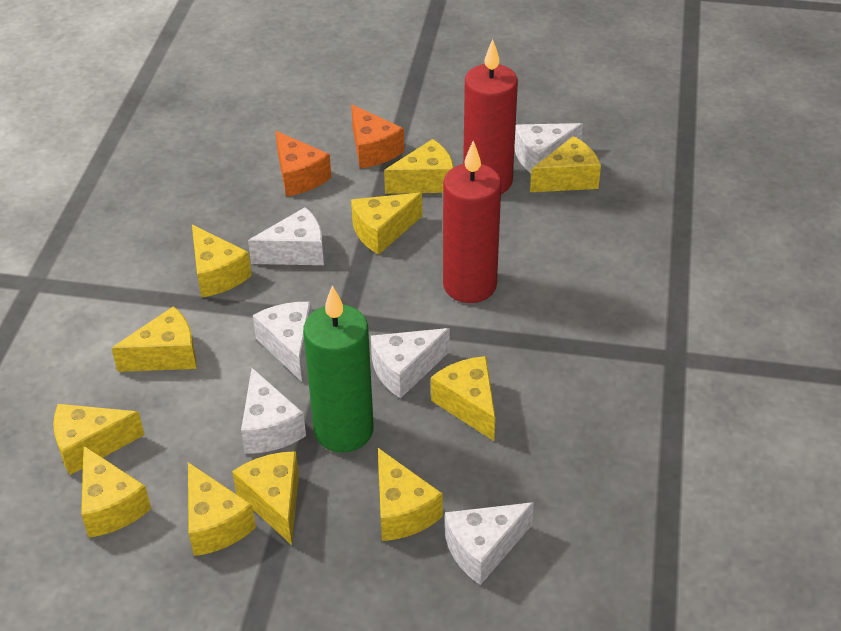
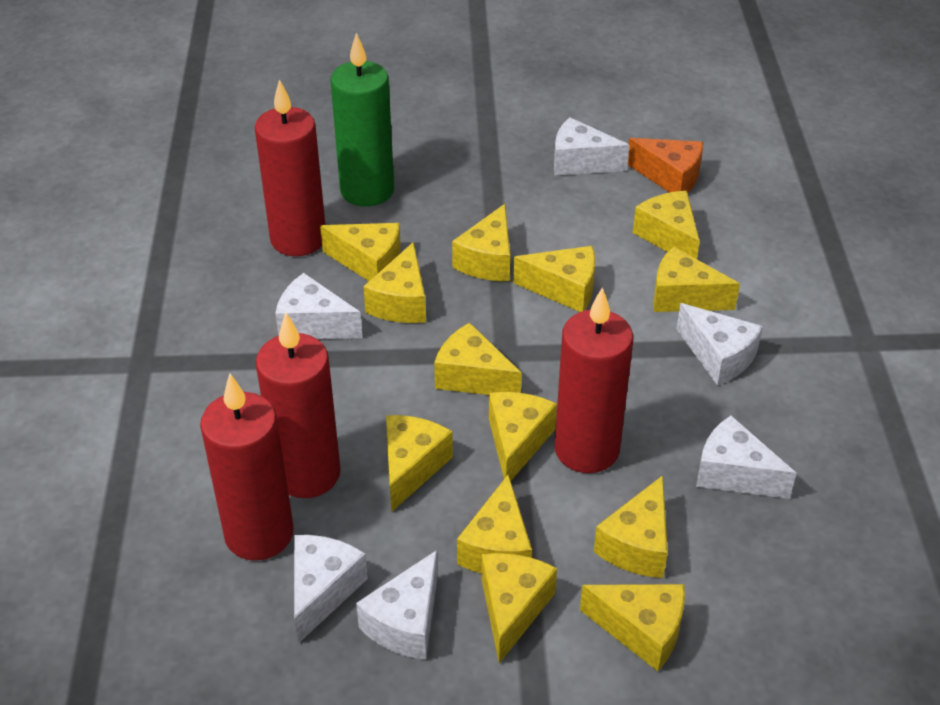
orange cheese: [275,131,331,196] [351,104,404,168] = 2 -> [628,138,703,193] = 1
red candle: [443,141,501,303] [463,39,518,194] = 2 -> [200,373,294,561] [255,79,325,256] [256,312,341,498] [554,287,633,473] = 4
yellow cheese: [53,404,144,475] [81,445,151,538] [111,306,196,372] [188,462,256,556] [192,225,252,298] [232,451,299,545] [351,192,422,255] [378,448,443,541] [384,139,454,194] [431,356,495,441] [530,136,601,192] = 11 -> [320,223,401,281] [363,242,426,323] [386,415,453,512] [434,323,522,395] [452,204,510,281] [457,474,532,573] [481,553,557,663] [489,392,557,481] [513,246,595,312] [580,584,685,671] [594,475,668,578] [633,191,700,259] [653,247,740,312] = 13

